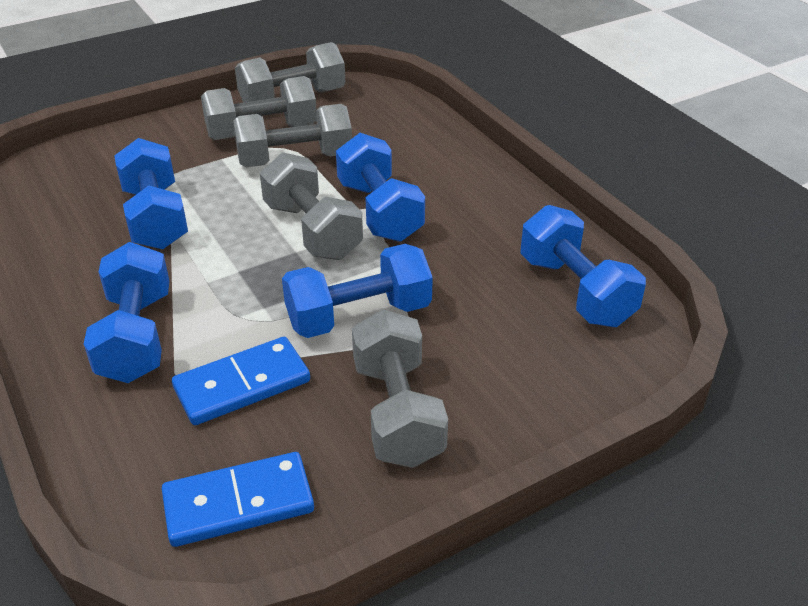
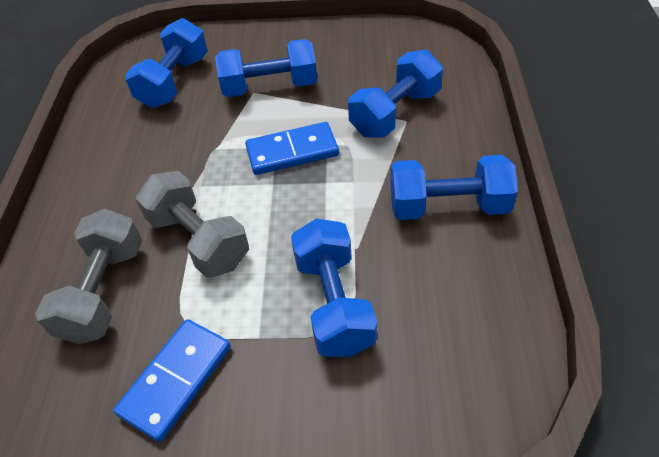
grey dumbbell: [201,76,316,140] [233,104,352,167] [235,42,345,103] [260,152,363,260] [352,309,448,468] = 5 -> [35,208,142,344] [136,171,249,278] = 2

